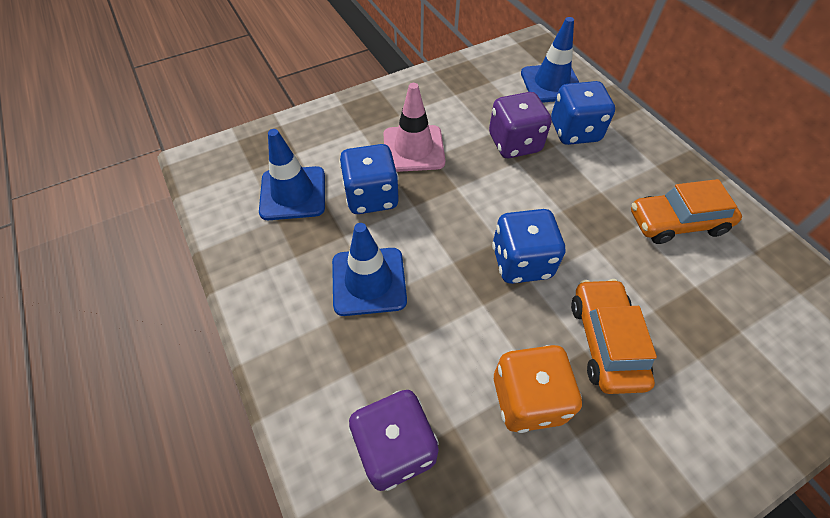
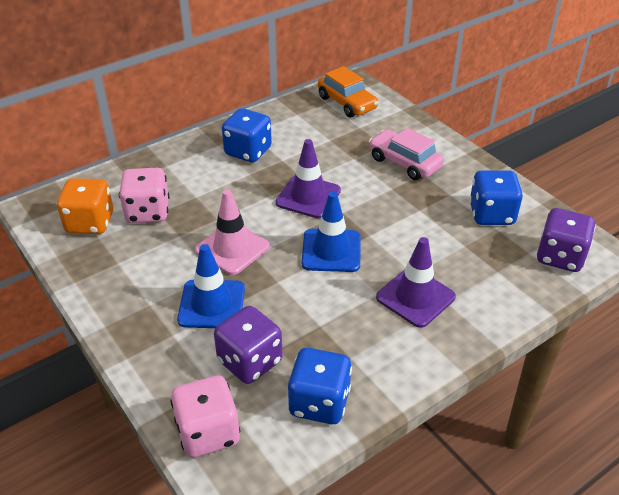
blue traffic cone: [259,129,325,220] [332,223,407,316] [521,17,580,103] = 3 -> [177,244,245,328] [302,192,360,272] = 2
orange car: [571,279,657,394] [631,179,742,244] = 2 -> [318,66,379,117] = 1
pink car: none = 0 -> [369,128,444,180] = 1
pink dice: none = 0 -> [119,168,169,223] [170,375,240,458] = 2
purple traffic cone: none = 0 -> [275,139,341,218] [376,237,456,328] = 2

